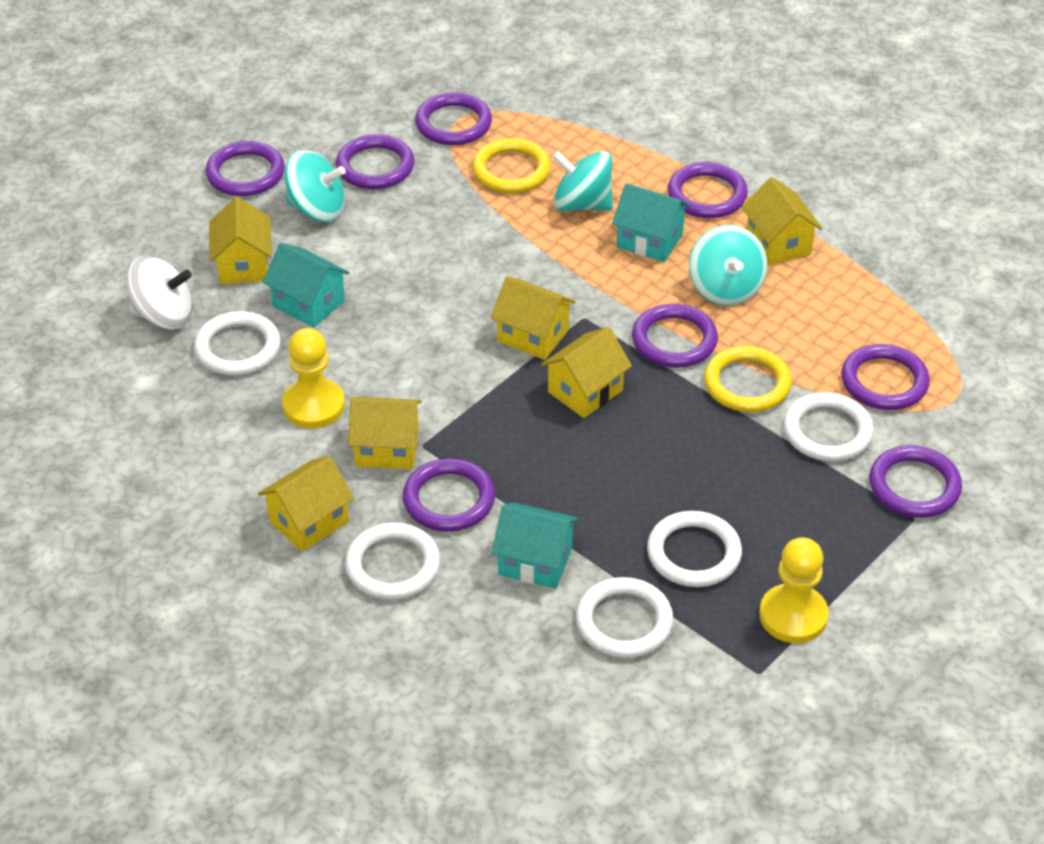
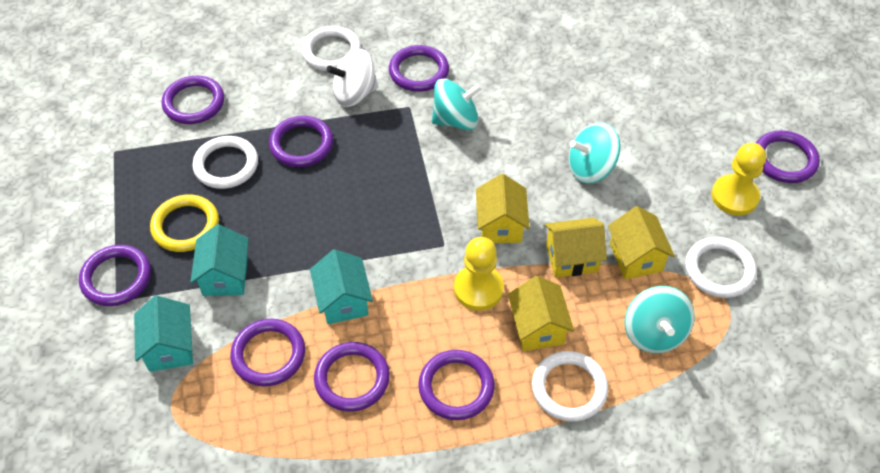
white ring: [194,311,281,376] [345,523,440,600] [576,577,674,658] [647,511,742,587] [783,392,874,461] = 5 -> [192,136,258,189] [302,26,361,71] [532,351,608,422] [685,237,757,298] = 4
yellow house: [209,197,272,284] [258,456,354,552] [348,397,422,469] [490,276,576,360] [541,327,632,418] [742,177,822,265] = 6 -> [476,174,529,243] [508,276,574,351] [545,218,607,278] [608,206,675,279] = 4
yellow ring: [472,138,551,193] [704,346,792,412] = 2 -> [150,195,219,252] = 1

